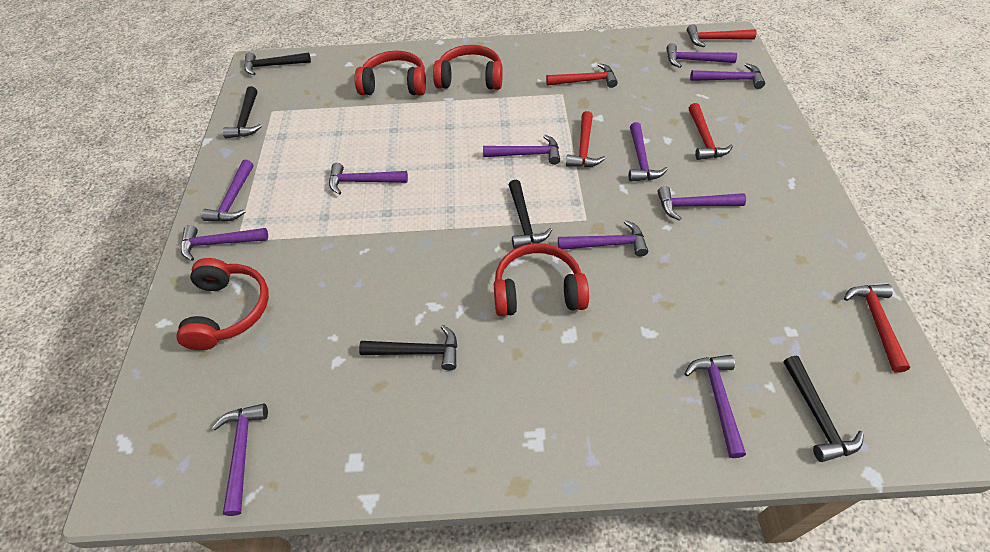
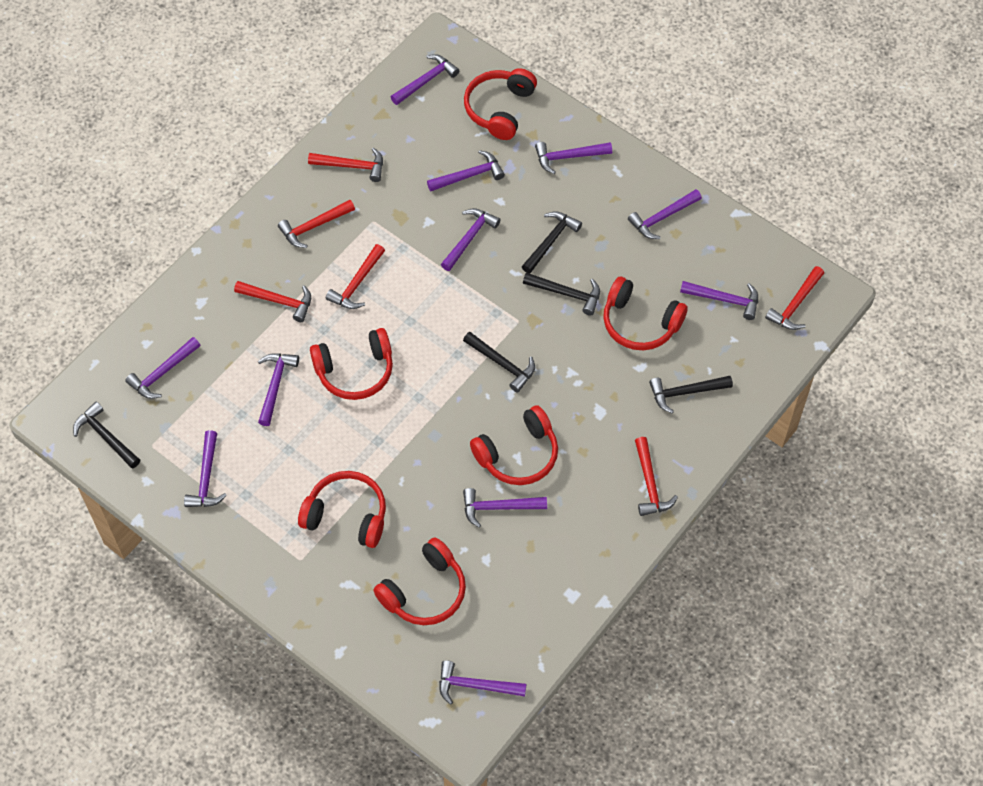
red hammer: [546,63,618,88] [566,111,605,167] [687,24,756,47] [689,103,733,160] [844,284,910,373] = 5 -> [234,281,311,322] [278,200,355,248] [308,148,383,182] [326,244,385,309] [635,437,678,516] [765,266,824,330] = 6
red headphones: [176,258,269,350] [354,51,426,95] [433,45,503,90] [494,243,589,316] = 4 -> [298,471,386,548] [310,328,393,400] [373,537,466,625] [464,68,537,140] [470,405,558,485] [603,277,688,350] = 6

